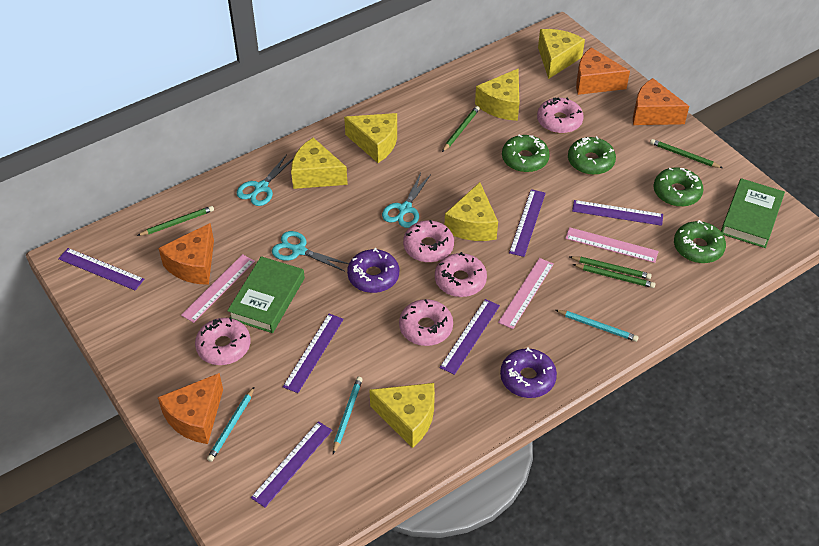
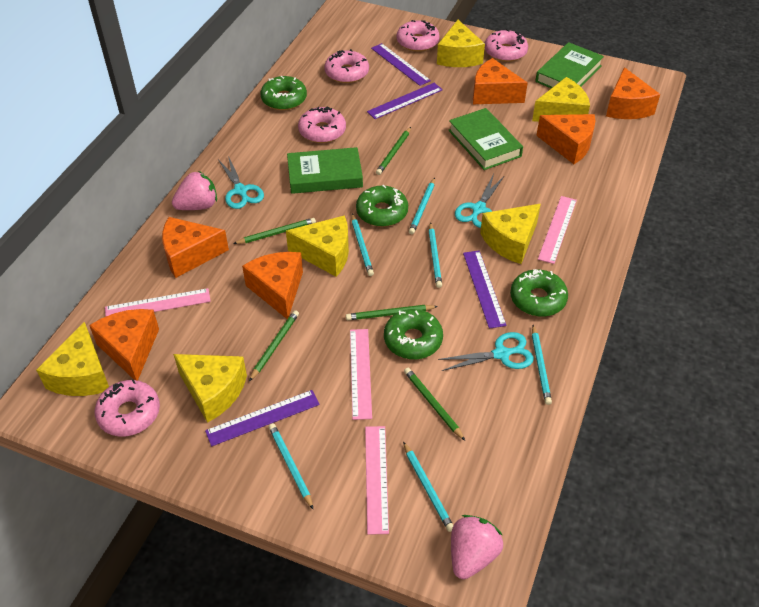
green book: [227,256,305,333] [721,178,785,248] = 2 -> [287,147,363,194] [448,108,523,170] [535,42,604,88] = 3
orange cheese: [158,223,214,285] [158,373,223,444] [576,48,630,95] [633,78,689,125] = 4 -> [89,309,159,381] [162,217,229,278] [242,252,303,319] [473,58,528,104] [536,114,595,164] [606,67,660,119] = 6
pink ruler: [181,254,255,323] [498,258,554,329] [565,227,659,263] = 3 -> [105,288,211,317] [350,329,372,420] [365,426,389,535] [538,196,577,264] = 4
pink strawberry: none = 0 -> [172,171,217,210] [451,515,503,579] = 2
purple donut: [347,248,399,293] [500,347,557,398] = 2 -> none = 0
purple ruler: [58,248,144,290] [251,421,332,507] [283,314,344,393] [439,299,500,375] [509,189,546,257] [572,200,663,226] = 6 -> [205,390,320,446] [367,83,443,119] [371,43,431,86] [463,251,507,329] = 4
turquoise pencil: [207,387,254,462] [333,376,363,454] [556,310,639,342] = 3 -> [268,423,313,509] [352,214,374,276] [403,441,454,532] [409,178,435,234] [429,222,442,288] [532,325,552,405] = 6

